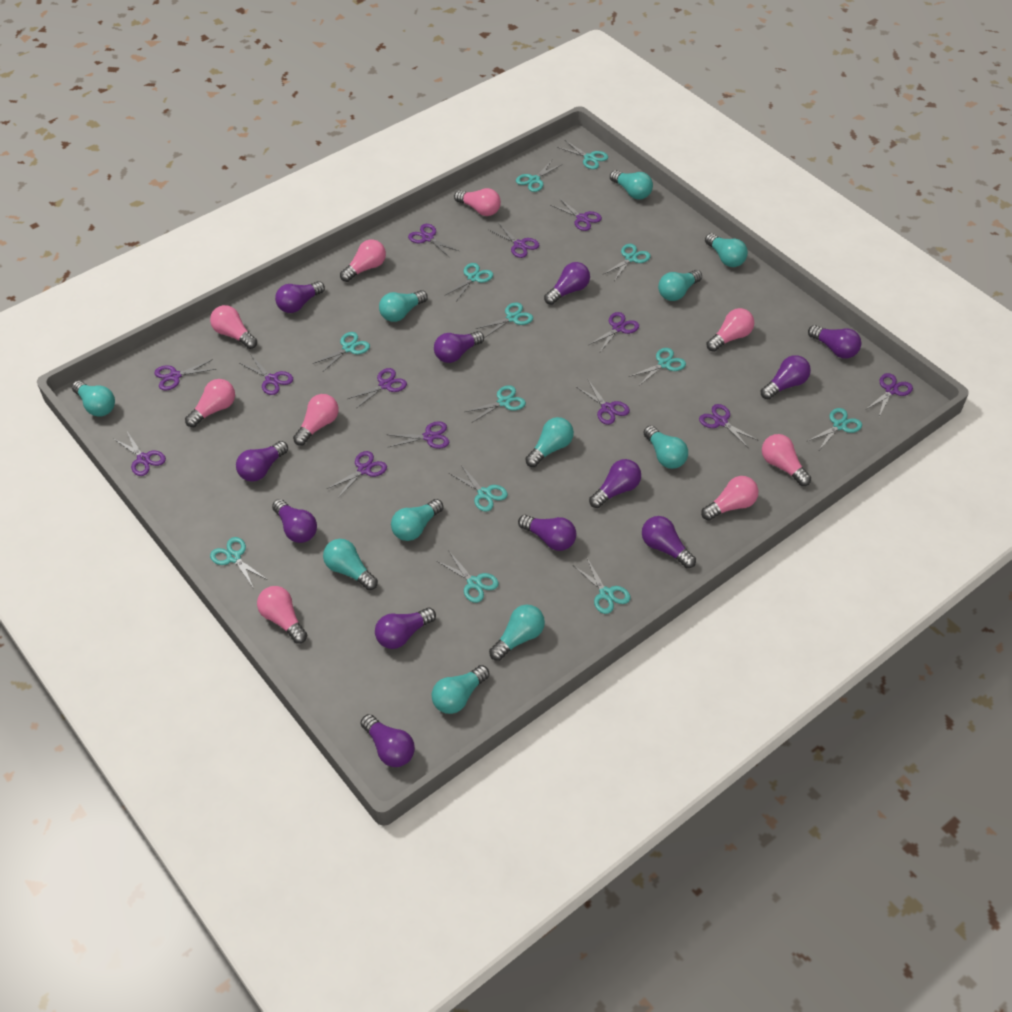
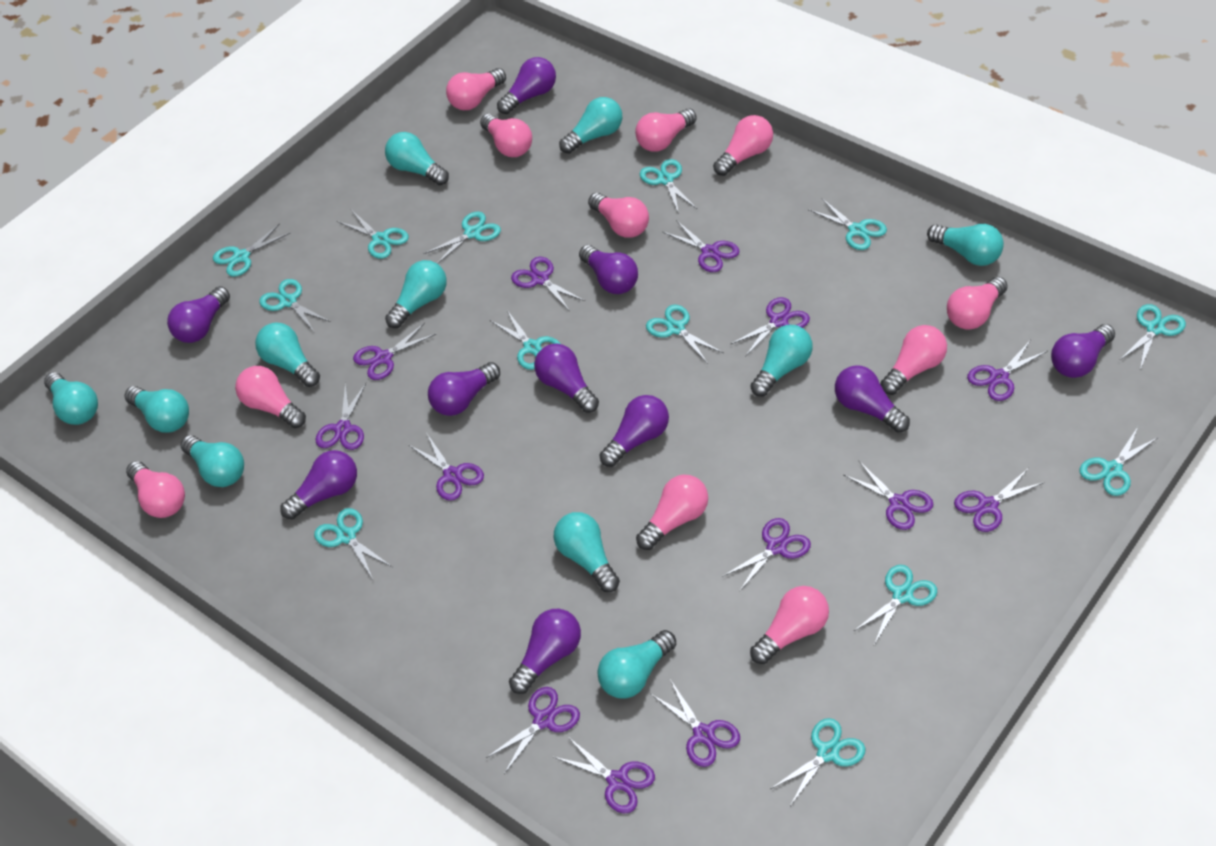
pink light bulb: [185,379,235,427] [210,305,257,349] [257,586,307,644] [293,394,339,446] [340,239,386,282] [454,188,501,216] [701,476,758,521] [706,308,754,352] [762,434,811,486] = 9 -> [126,461,185,518] [235,366,306,428] [446,68,506,110] [480,114,532,157] [588,193,649,238] [635,108,697,152] [636,474,708,550] [713,115,773,176] [750,586,829,664] [880,325,947,395] [947,277,1008,330] = 11
purple light bulb: [236,441,288,482] [272,499,317,543] [275,281,325,313] [361,714,415,767] [375,607,436,649] [434,331,484,363] [518,515,576,551] [544,262,590,305] [589,459,641,508] [642,516,696,568] [761,355,811,400] [808,325,861,358] = 12 -> [167,286,230,343] [280,450,357,520] [428,362,500,416] [497,57,556,114] [509,609,581,694] [534,344,599,413] [579,245,638,294] [599,395,669,467] [835,365,910,433] [1051,324,1115,378] = 10

